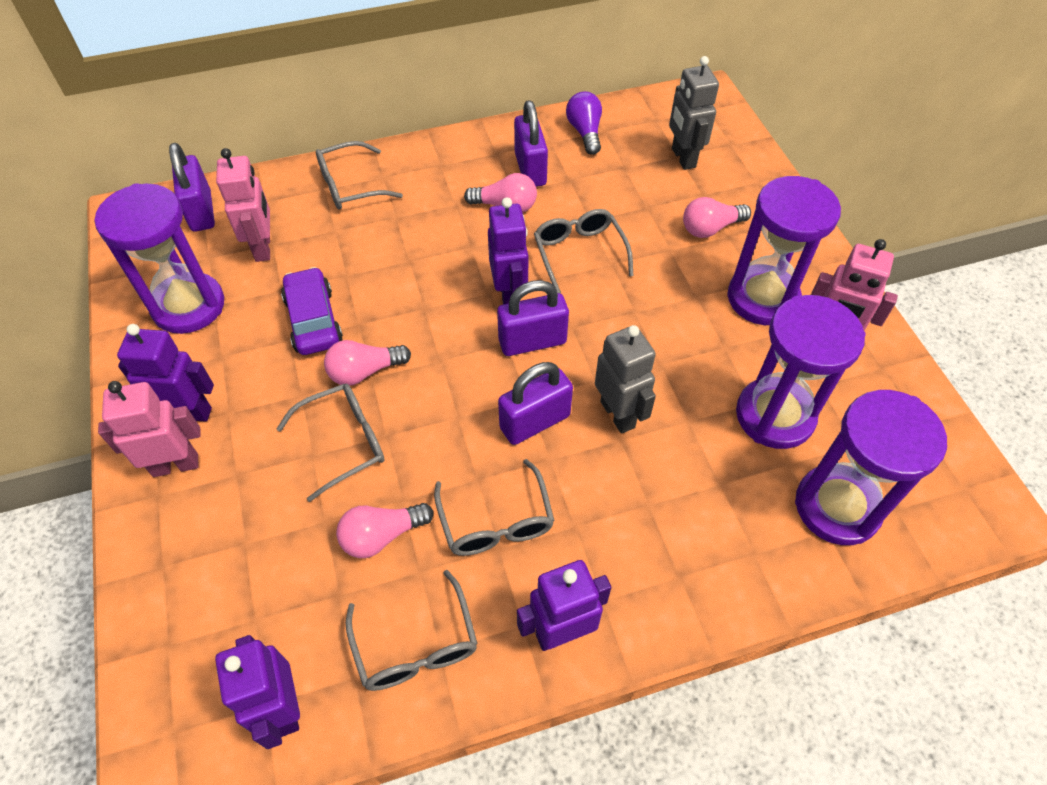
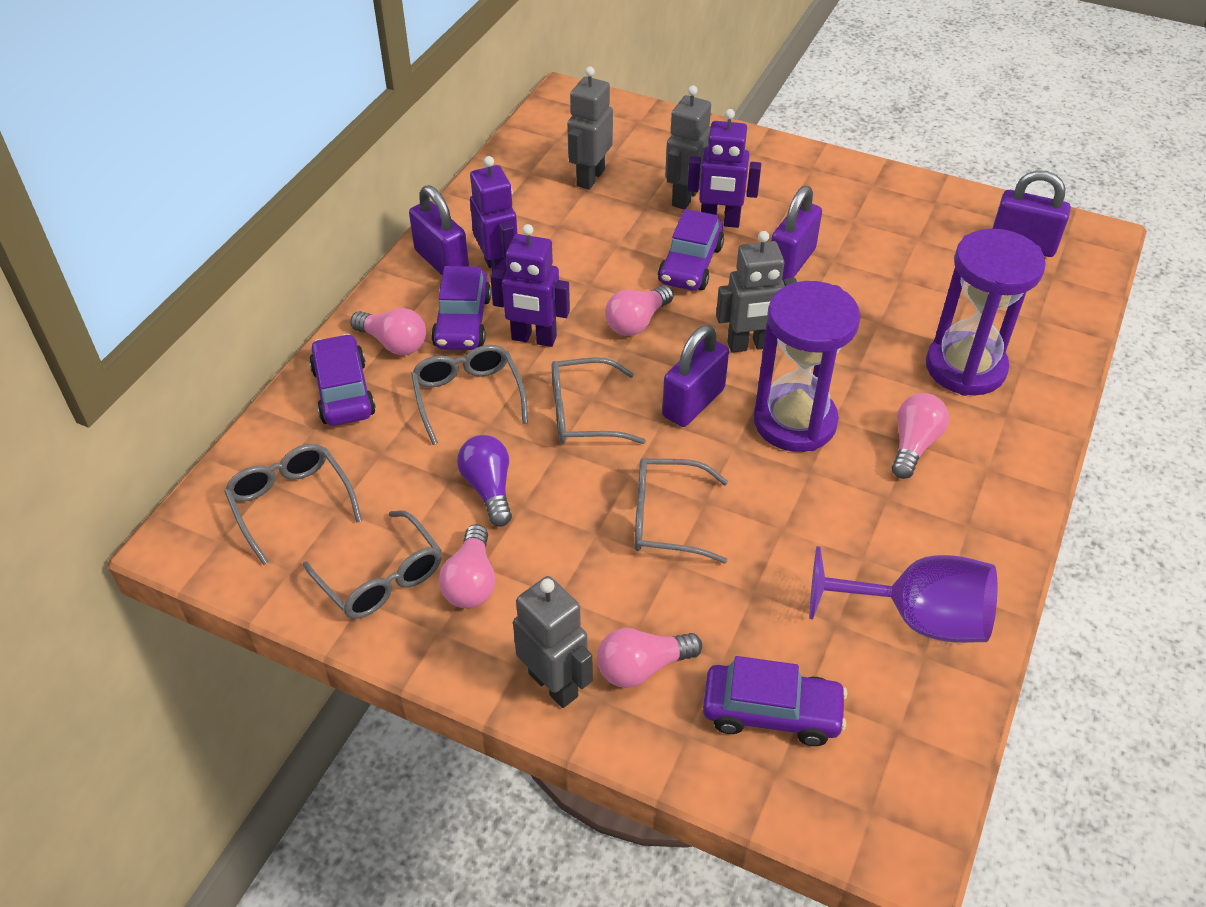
grey robot: [595,325,656,434] [669,56,719,170] = 2 -> [513,576,593,708] [567,66,613,190] [665,85,711,209] [716,231,797,353] = 4
pink light bulb: [324,340,411,386] [336,503,433,558] [464,173,537,213] [683,197,751,238] = 4 -> [350,308,426,355] [439,524,495,608] [597,628,702,688] [605,285,674,336] [892,393,949,479] = 5
pink robot: [98,381,201,477] [216,148,270,262] [811,239,898,330] = 3 -> none = 0
purple car: [281,267,343,355] = 1 -> [309,334,376,426] [431,266,491,350] [658,209,724,291] [703,656,847,746] = 4
purple goblet: none = 0 -> [809,546,997,643] = 1
purple hourglass: [95,183,224,334] [727,176,841,325] [736,295,866,449] [795,390,947,545] = 4 -> [754,281,861,452] [926,229,1046,396] = 2
purple robot: [117,324,214,422] [215,635,300,749] [488,197,528,304] [517,560,611,651] = 4 -> [470,156,517,274] [490,224,570,347] [687,109,761,228] = 3

